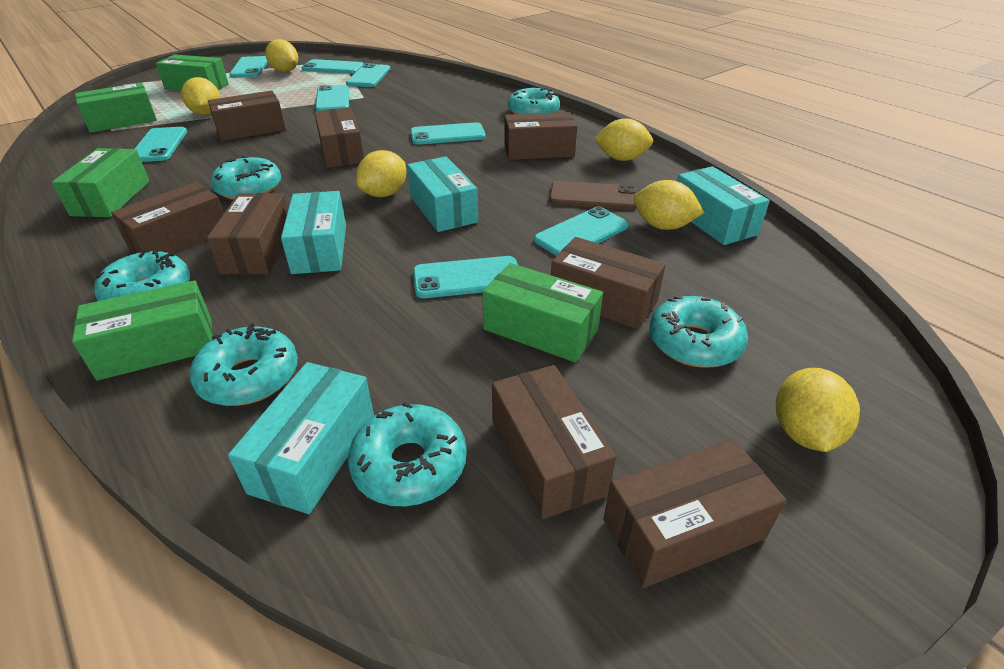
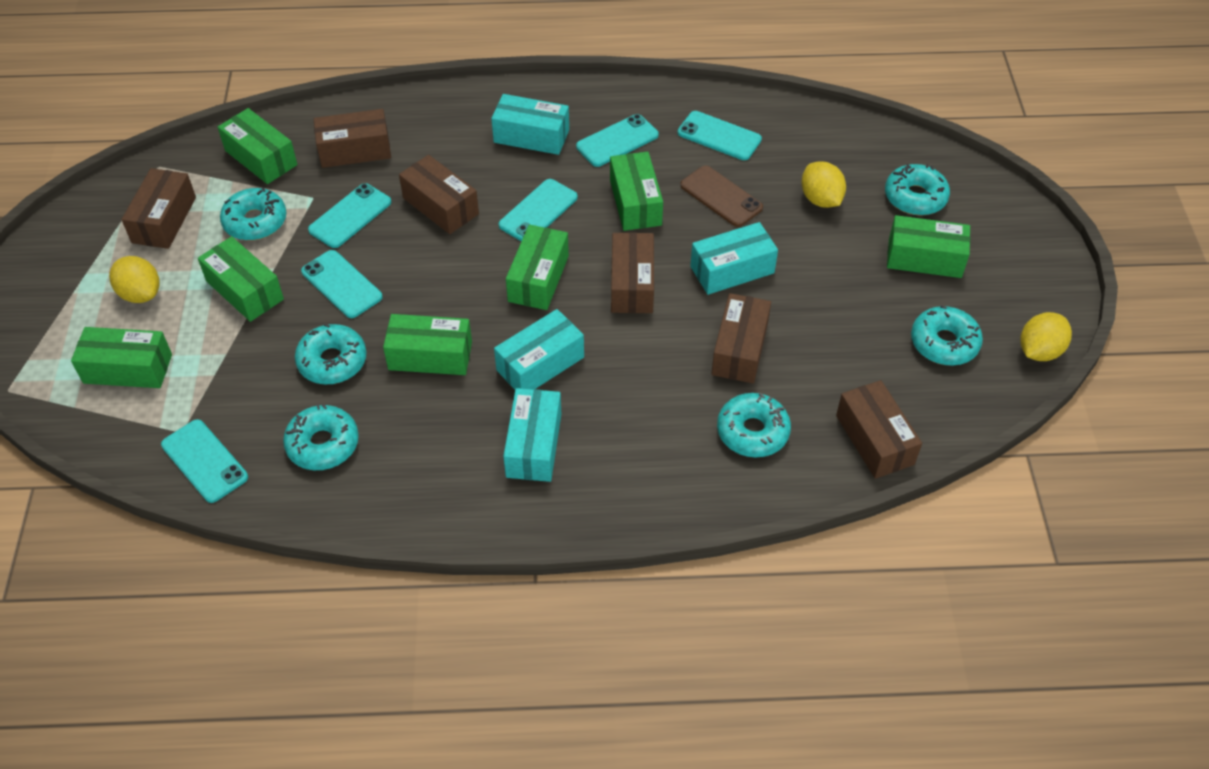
brown box: [111,182,224,254] [207,193,288,275] [208,90,286,141] [314,107,364,168] [492,365,616,519] [504,112,577,160] [551,237,666,329] [603,439,786,588] = 8 -> [121,168,196,249] [314,109,391,168] [399,155,479,234] [611,232,654,313] [712,293,771,383] [836,380,922,479] = 6
green box: [52,148,150,217] [72,280,213,381] [75,83,157,133] [156,54,229,91] [482,263,603,363] = 5 -> [71,327,172,388] [198,236,284,322] [218,108,297,184] [383,314,472,375] [506,225,569,310] [610,151,663,231] [887,215,970,278] = 7
turquoise phone: [135,127,187,162] [229,56,268,78] [302,59,364,74] [315,85,349,111] [346,63,390,87] [410,122,486,145] [413,256,518,298] [534,207,629,256] = 8 -> [161,419,248,503] [301,250,383,318] [308,183,391,248] [499,179,578,241] [576,114,659,167] [677,111,762,160] = 6
yellow lemon: [181,77,220,115] [265,39,298,72] [356,150,406,197] [594,118,653,161] [634,180,704,230] [776,368,860,452] = 6 -> [109,256,160,303] [801,161,846,208] [1020,312,1072,361] = 3

